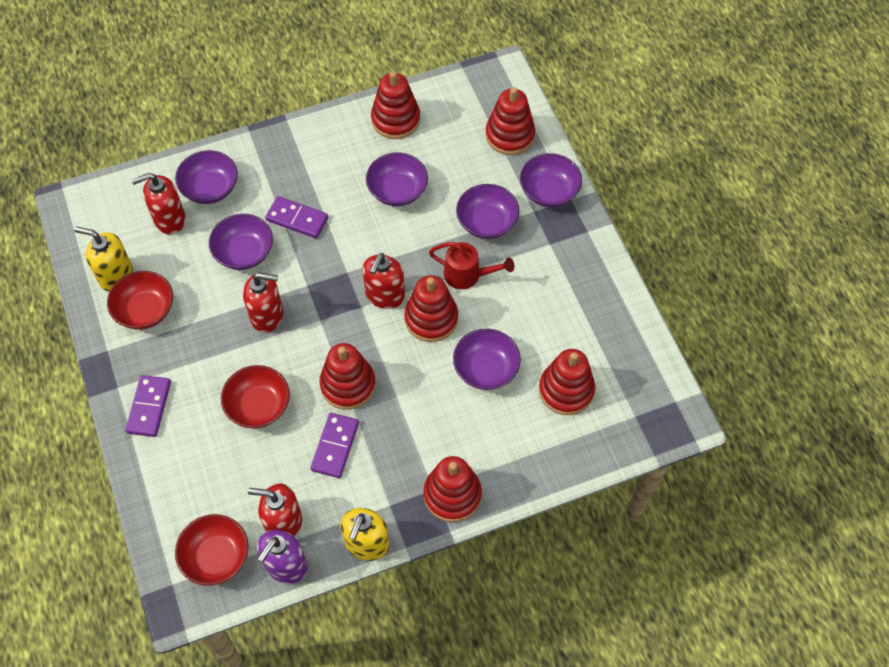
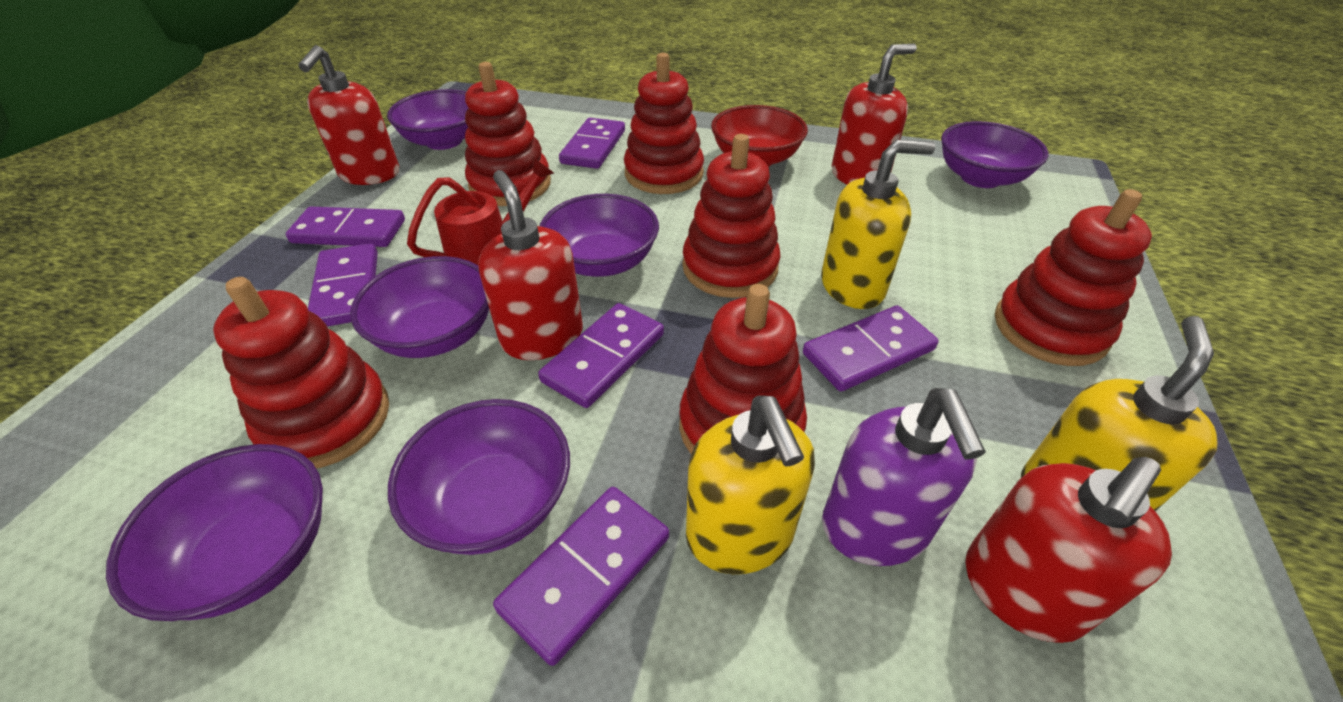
purple domino: [125,375,171,437] [265,196,328,238] [310,413,359,478] = 3 -> [286,206,405,247] [308,243,378,326] [493,487,669,666] [538,303,664,408] [559,118,625,169] [803,306,939,391] = 6
red bowl: [107,271,173,329] [175,514,248,586] [221,365,290,428] = 3 -> [711,105,808,167] = 1
yellow soap dispenser: [74,227,133,291] [341,508,389,561] = 2 -> [686,395,815,574] [821,140,935,309] [1021,316,1218,511] = 3

